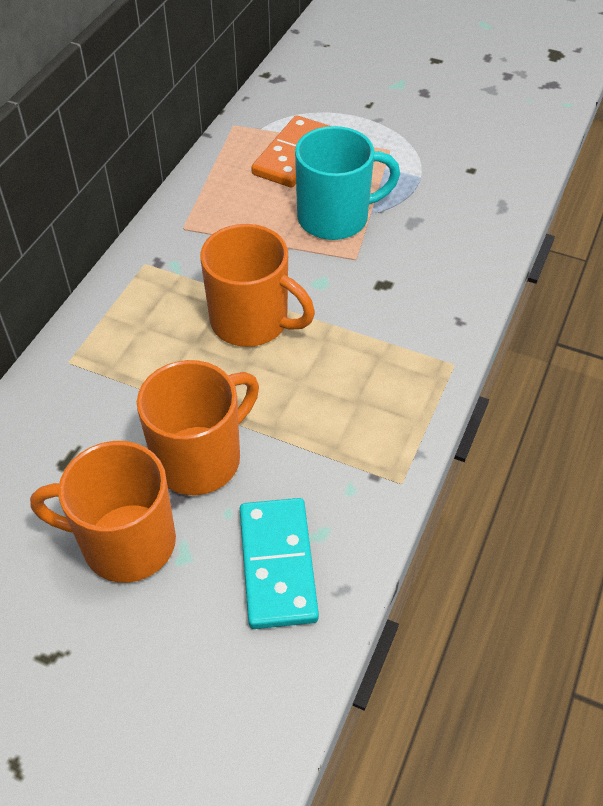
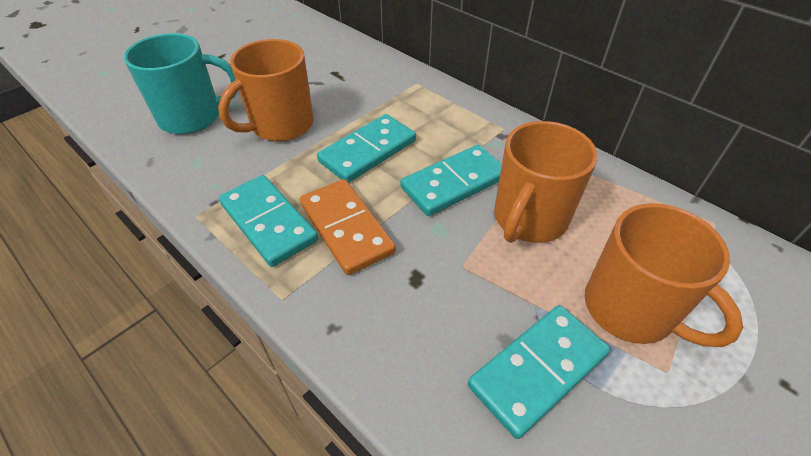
turquoise domino: [240,498,319,629] = 1 -> [219,175,318,267] [317,114,416,183] [400,145,502,216] [468,305,610,439] = 4

